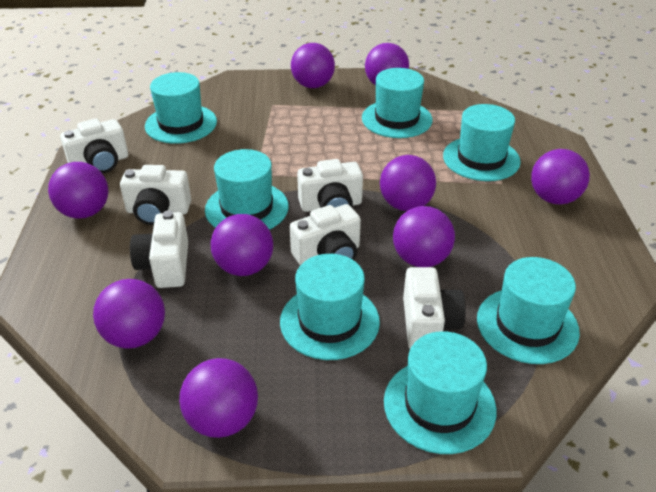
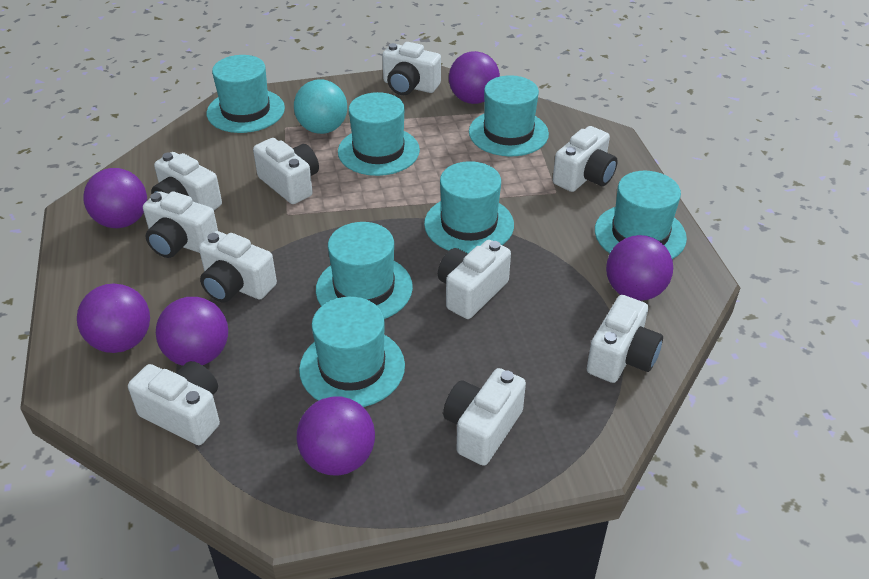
purple ball: [48,162,109,218] [93,279,165,348] [179,358,258,438] [211,214,273,276] [291,43,335,88] [365,43,409,85] [380,155,436,211] [393,206,455,267] [531,149,590,205] = 9 -> [77,283,150,353] [83,168,147,228] [156,297,228,366] [296,396,375,476] [449,51,500,104] [606,235,673,301] = 6
turquoise ball: none = 0 -> [294,80,347,134] = 1
white camera: [60,118,128,173] [120,165,191,225] [130,210,188,288] [290,204,361,265] [297,159,363,212] [403,267,466,349] = 6 -> [128,361,220,445] [143,191,218,258] [151,152,222,210] [199,231,277,303] [253,138,319,204] [382,42,441,95] [438,240,511,319] [443,368,526,466] [553,126,618,192] [587,295,663,383] = 10

